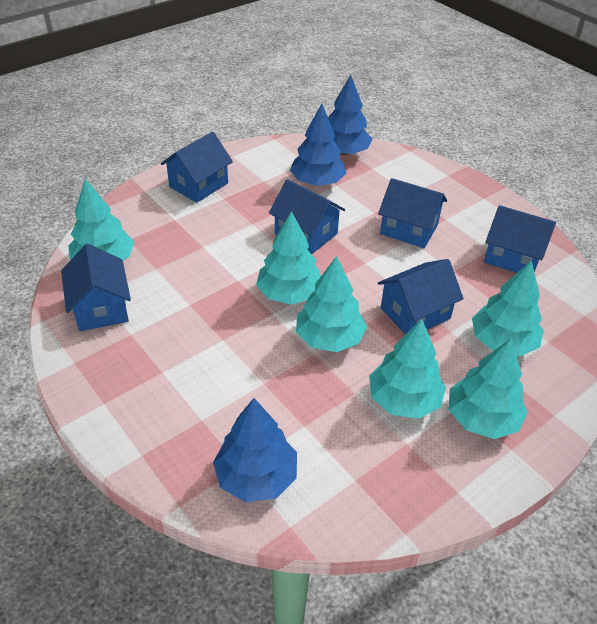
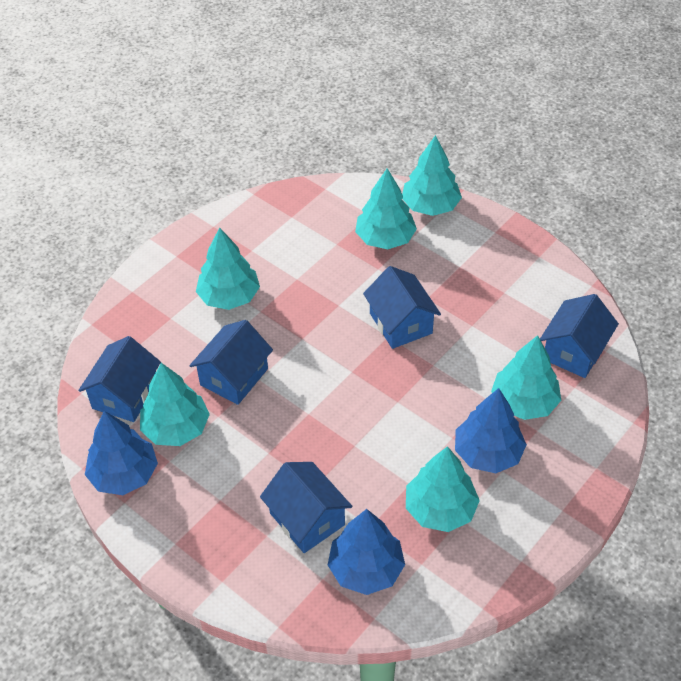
blue house: [61,244,131,331] [161,132,233,203] [269,179,345,254] [378,178,447,248] [378,259,464,335] [484,205,556,273] = 6 -> [78,336,161,422] [189,320,273,405] [260,462,352,553] [363,266,441,349] [540,294,619,378] = 5

